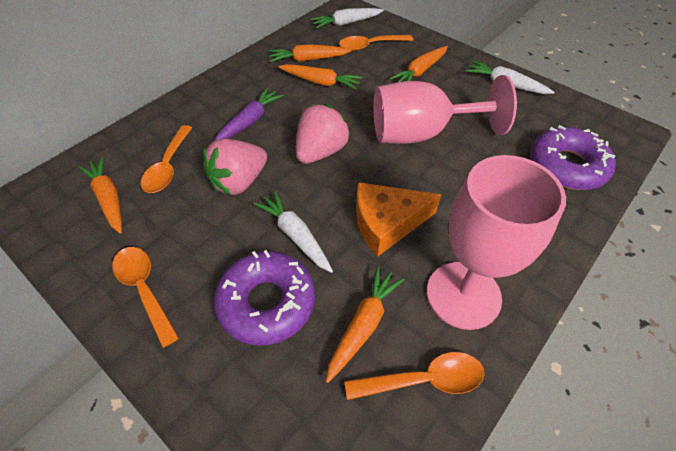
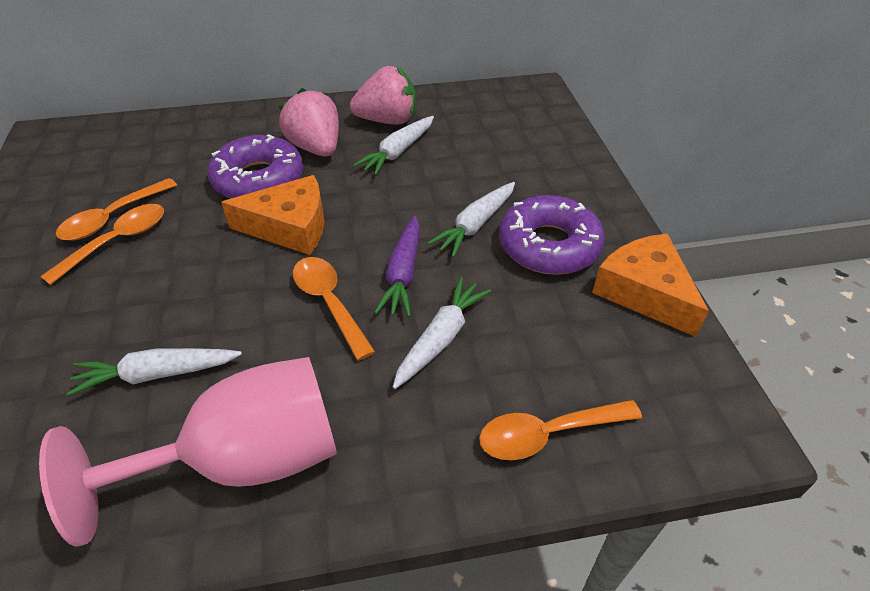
orange carrot: [78,157,122,234] [269,44,352,62] [278,64,362,90] [326,266,405,383] [390,46,448,82] = 5 -> none = 0
orange cheese: [356,182,441,257] = 1 -> [221,175,324,255] [592,234,709,337] = 2
pink goblet: [373,75,517,144] [427,155,566,330] = 2 -> [39,357,337,547] = 1
white carrot: [253,191,333,273] [311,8,384,29] [466,60,554,94] = 3 -> [67,348,242,396] [354,116,434,175] [393,277,491,389] [428,182,515,257] = 4

